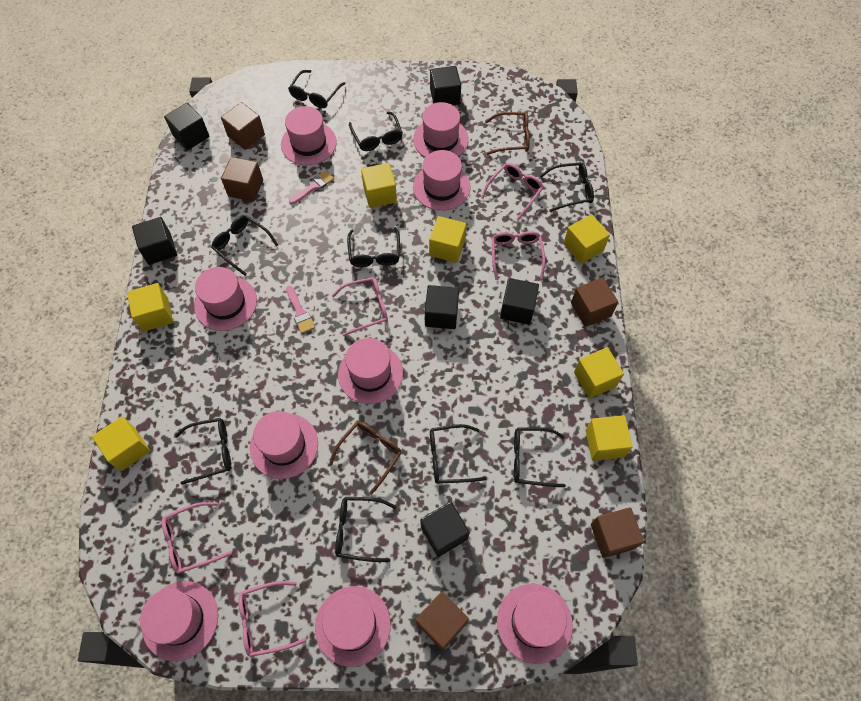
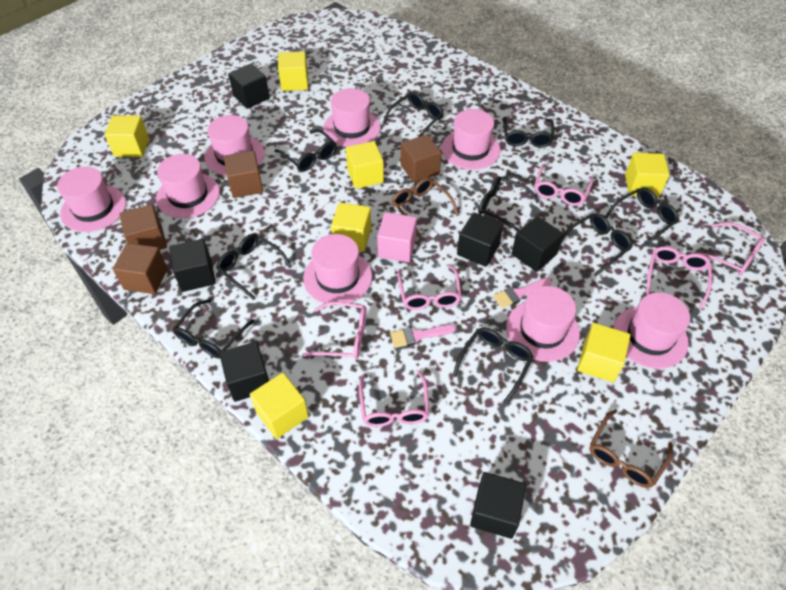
brown cube: [221,102,265,150] [221,157,263,202] [416,592,469,651] [571,277,618,327] [591,507,644,558] = 5 -> [113,243,168,294] [119,204,167,250] [224,150,263,198] [401,134,441,183] = 4
pink cube: none = 0 -> [377,212,417,262] = 1
pink glasses: [162,502,232,574] [238,581,306,657] [332,277,388,336] [481,163,544,220] [492,231,545,280] = 5 -> [303,302,367,359] [359,370,429,427] [397,265,462,310] [535,164,593,206] [646,247,712,309] [692,222,765,275] = 6
pink hat: [140,581,218,661] [194,267,257,331] [250,411,318,479] [281,106,337,165] [315,586,391,667] [338,338,403,404] [413,102,469,158] [413,150,470,211] [497,584,573,664] = 9 -> [57,167,126,232] [156,154,220,218] [204,115,264,176] [303,234,372,304] [323,88,381,147] [441,109,500,170] [506,286,580,362] [613,292,690,369] = 8

